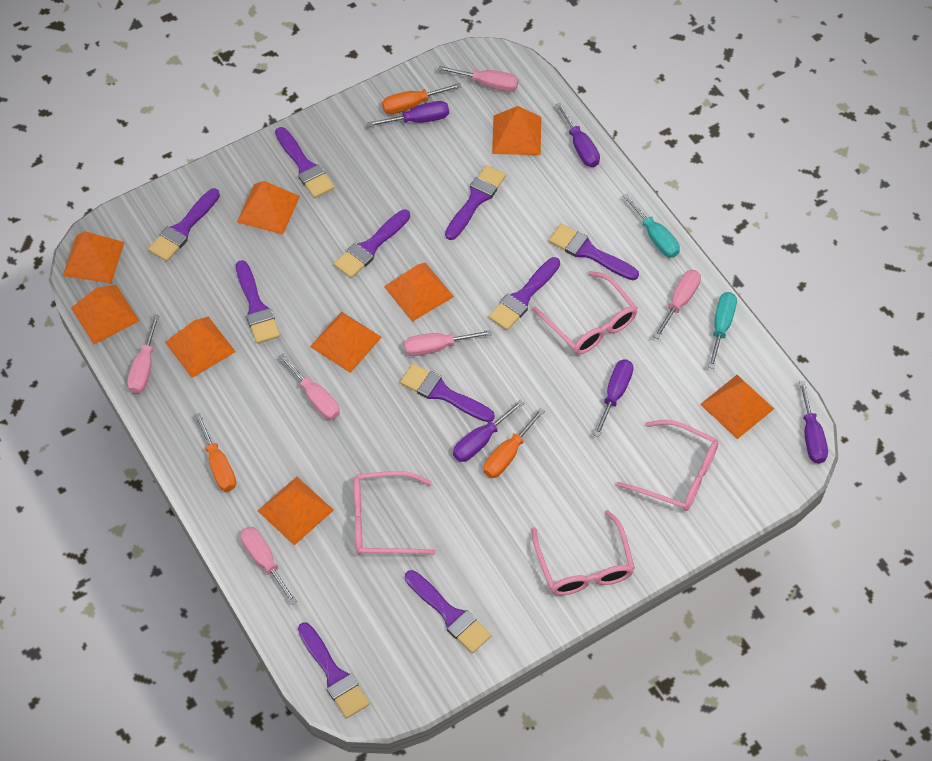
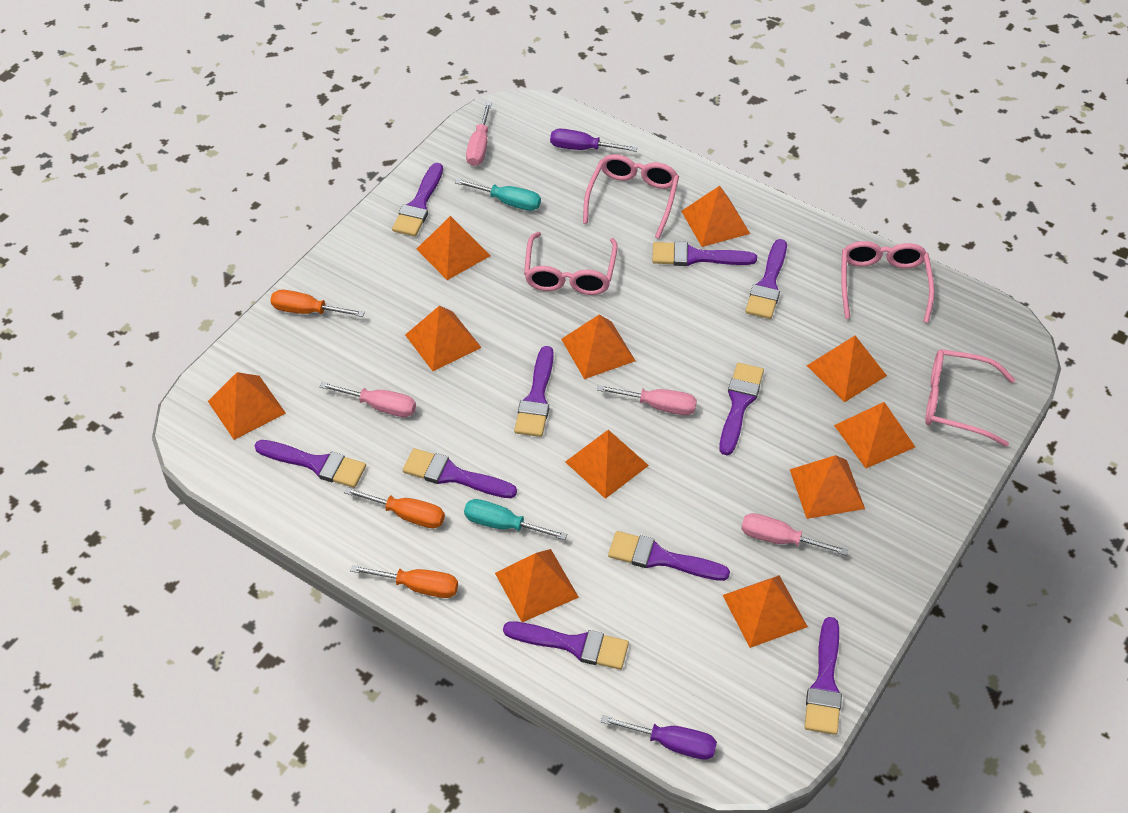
orange pyramid: [63,231,125,283] [71,285,139,344] [165,316,236,378] [237,181,300,235] [258,477,334,545] [310,312,382,373] [384,262,454,322] [492,106,541,155] [700,375,774,439] = 9 -> [208,372,286,440] [405,305,482,371] [417,216,490,280] [495,549,579,622] [561,314,635,379] [565,430,649,499] [681,186,750,247] [723,575,808,648] [790,455,865,519] [807,336,887,402] [834,402,915,468] = 11
pink screwdriver: [127,314,160,393] [241,526,297,605] [279,354,340,420] [404,330,493,356] [438,65,519,92] [653,270,701,339] = 6 -> [320,382,416,417] [466,102,492,166] [597,385,697,415] [741,513,848,555] = 4
purple screwdriver: [367,101,449,127] [453,400,524,462] [556,102,600,167] [594,359,634,437] [799,381,828,464] = 5 -> [550,129,637,152] [601,715,717,760] = 2

